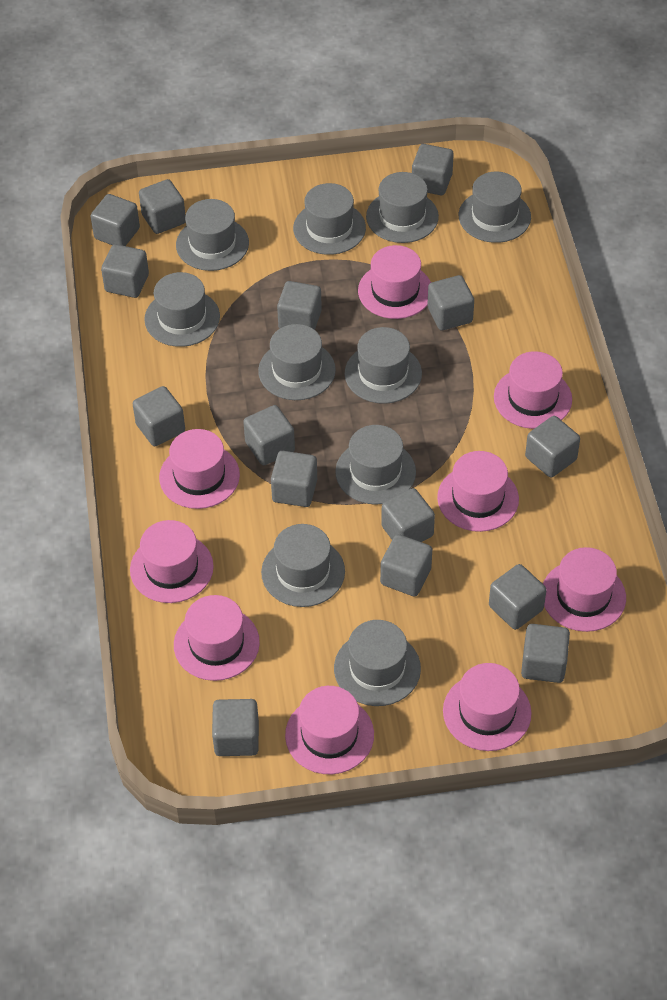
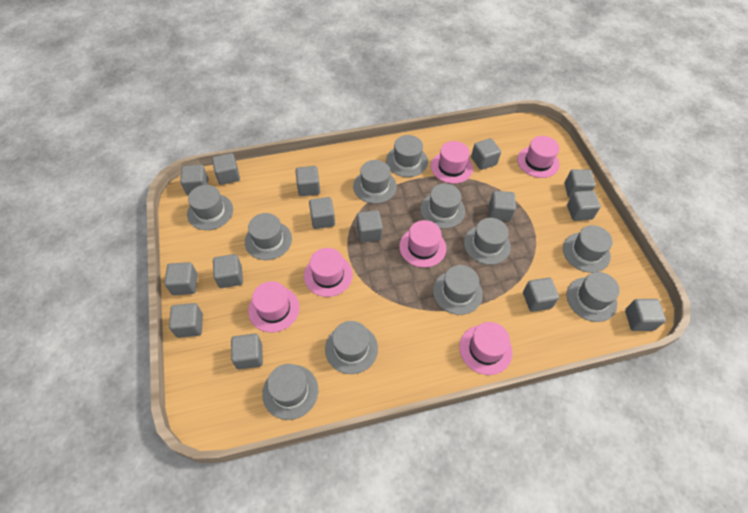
grey hat: [144,272,220,347] [176,199,249,271] [258,324,336,400] [261,524,345,607] [293,183,366,255] [334,620,421,706] [335,425,416,505] [345,327,422,404] [366,172,439,243] [459,172,531,243] = 10 -> [187,185,233,230] [245,213,292,260] [262,364,318,420] [325,321,378,374] [353,160,397,204] [386,135,428,177] [420,184,465,229] [433,265,483,315] [464,218,511,265] [563,225,613,273] [567,272,620,322] = 11
pink hat: [130,520,214,603] [159,429,240,509] [174,595,260,681] [285,686,374,774] [358,245,431,319] [437,451,519,532] [443,663,532,751] [494,351,572,429] [543,547,626,632] = 9 -> [248,281,300,333] [304,248,353,297] [399,220,446,268] [431,141,473,184] [459,322,513,375] [517,136,560,178] = 6

